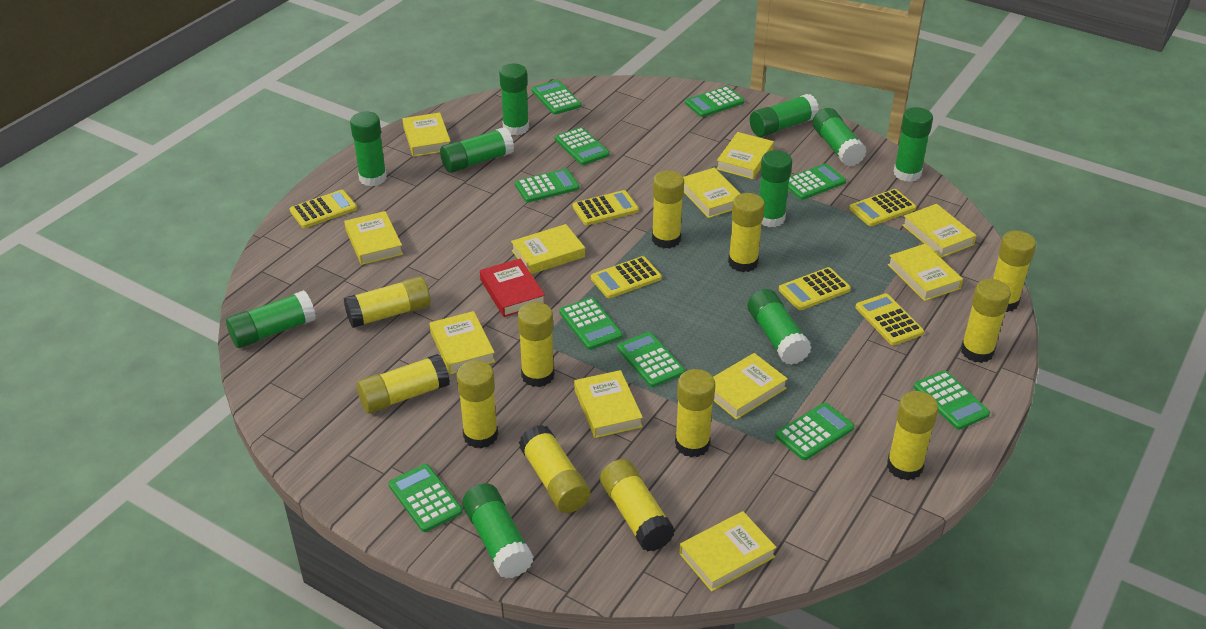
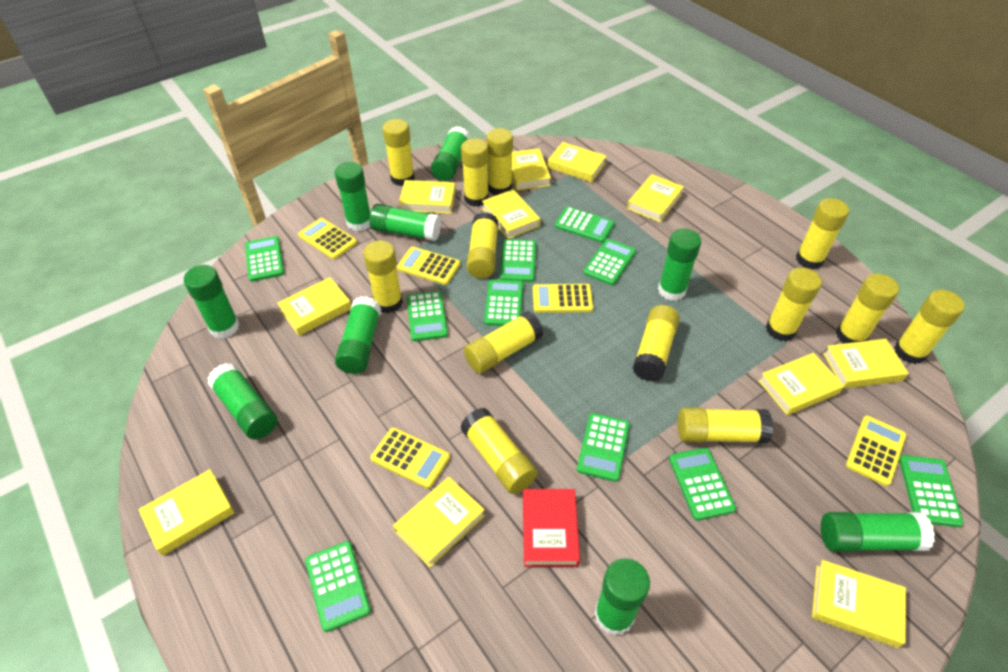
green glue stick: [226,290,316,348] [350,112,387,186] [440,127,514,173] [462,483,534,578] [499,64,529,135] [748,289,812,365] [750,94,819,137] [759,150,792,227] [813,108,867,166] [893,107,933,182] = 10 -> [184,265,240,339] [207,363,277,439] [335,162,370,231] [335,296,381,374] [369,204,441,241] [431,126,470,181] [595,558,650,636] [658,228,701,301] [821,512,935,552] = 9
yellow calculator: [290,190,357,228] [573,190,639,225] [591,256,662,298] [779,267,851,310] [849,189,916,226] [856,293,924,345] = 6 -> [298,218,357,259] [371,427,450,489] [397,247,460,285] [533,284,593,313] [846,416,906,486] = 5
yellow glue stick: [344,276,431,328] [357,354,450,413] [457,360,498,449] [517,302,555,387] [519,425,590,513] [600,459,675,552] [652,170,684,249] [675,369,715,458] [728,193,765,272] [887,391,939,481] [961,279,1011,363] [993,231,1036,312] = 12 -> [363,241,403,314] [383,119,415,186] [460,408,538,494] [461,138,489,207] [464,311,543,374] [467,212,499,279] [486,128,513,195] [632,305,680,382] [678,408,773,443] [766,267,822,341] [796,198,849,269] [836,273,899,344] [894,290,965,364] = 13

